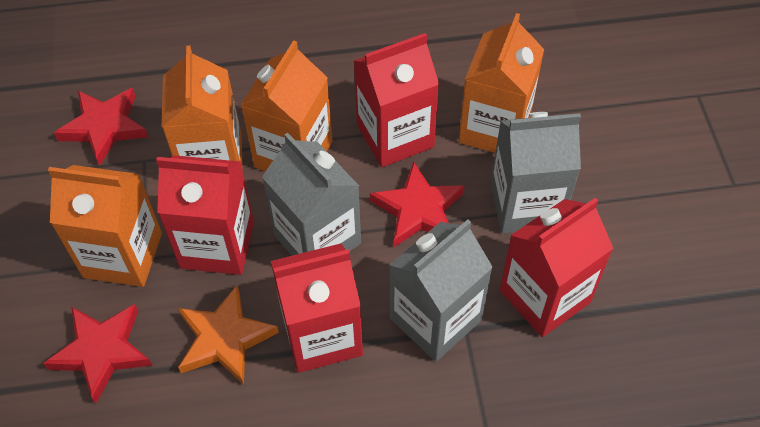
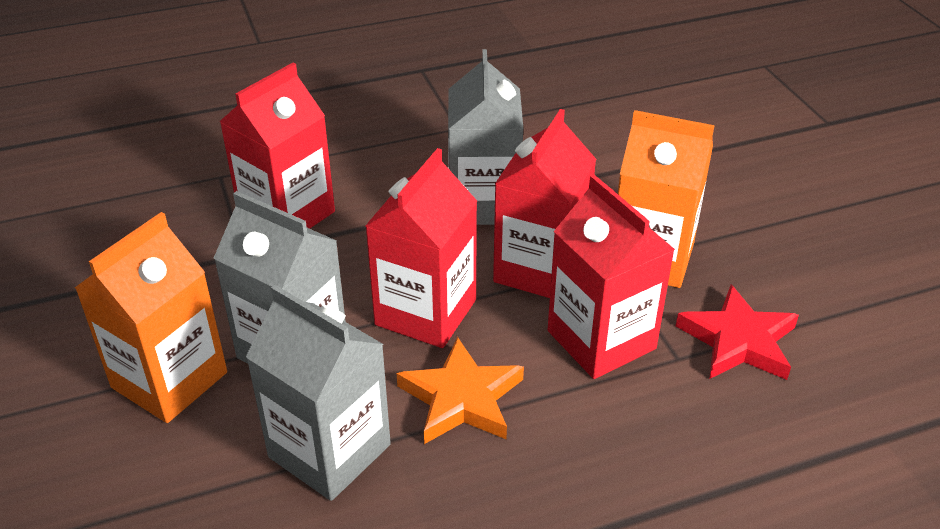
orange carton: [48,165,162,287] [162,45,243,171] [241,40,333,171] [459,13,544,153] = 4 -> [75,212,227,423] [618,110,715,288] = 2
red star: [43,304,152,403] [54,88,148,166] [370,161,465,247] = 3 -> [676,285,799,380] = 1

